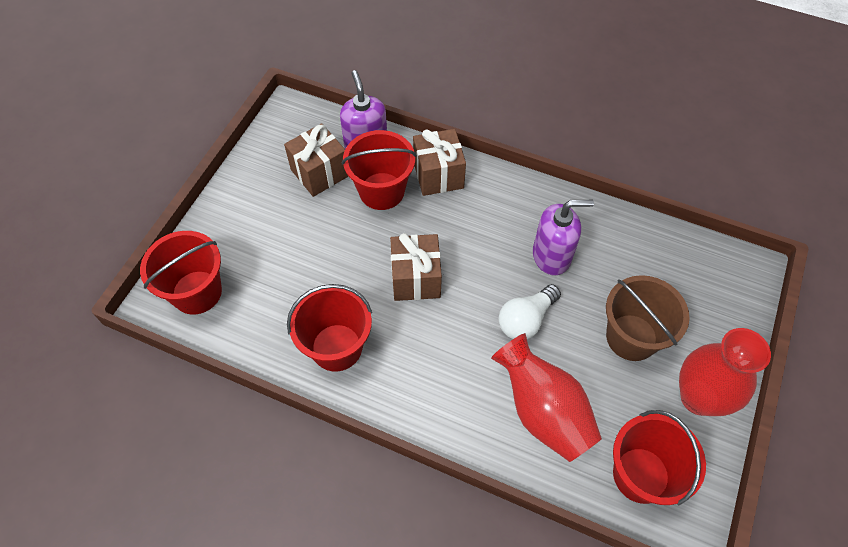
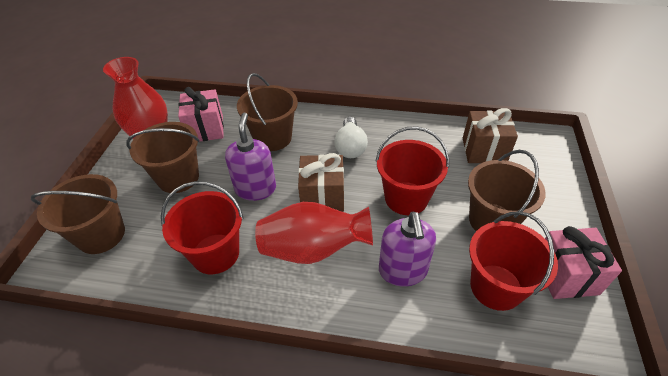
brown bucket: [606,275,690,361] = 1 -> [31,174,125,254] [126,122,199,193] [237,73,298,151] [468,150,546,231] = 4
brown gift: [284,123,349,197] [390,233,442,301] [413,129,466,196] = 3 -> [298,153,344,212] [463,108,518,163] = 2
pink gift: none = 0 -> [178,87,224,142] [545,226,622,299] = 2
red bucket: [140,231,222,315] [287,284,372,371] [342,130,417,210] [613,410,706,506] = 4 -> [161,181,244,274] [375,126,449,215] [469,211,558,311] = 3

